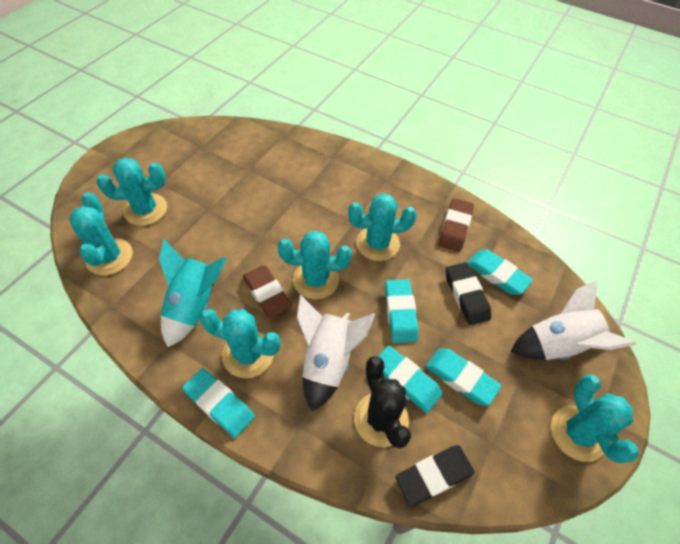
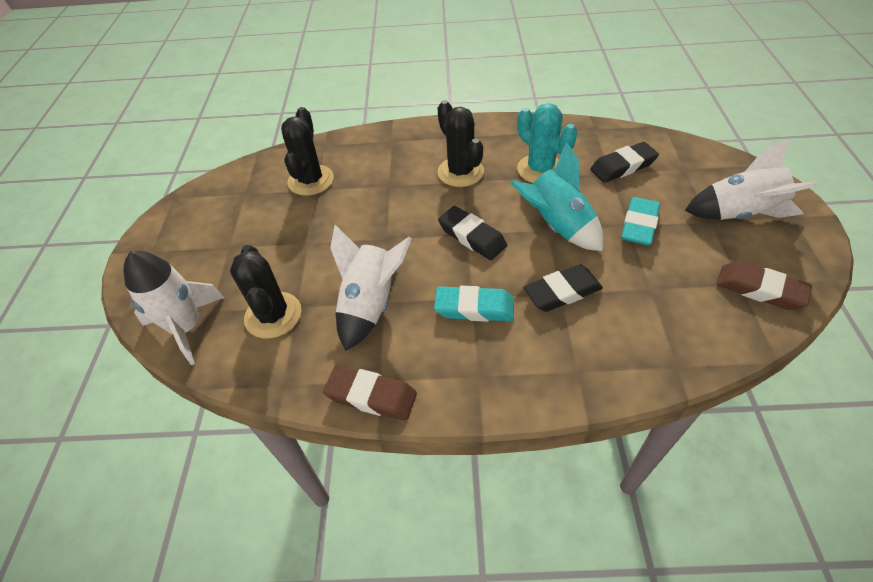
black cactus: [354,356,411,449] = 1 -> [230,245,301,339] [281,107,334,196] [437,100,484,187] = 3
black eraser: [395,445,475,506] [446,262,491,325] = 2 -> [438,206,507,260] [523,265,603,312] [590,142,659,183] = 3
turquoise cactus: [69,192,133,275] [96,158,167,226] [200,309,281,378] [278,231,352,299] [348,193,417,261] [551,374,639,463] = 6 -> [517,103,577,183] = 1
turquoise eraser: [182,368,255,438] [378,346,442,413] [385,279,419,343] [426,348,501,406] [467,250,533,295] = 5 -> [434,286,514,322] [621,197,660,246] = 2
white rocket: [297,295,375,411] [511,279,636,360] = 2 -> [123,251,225,365] [330,225,412,351] [685,139,819,220] = 3

